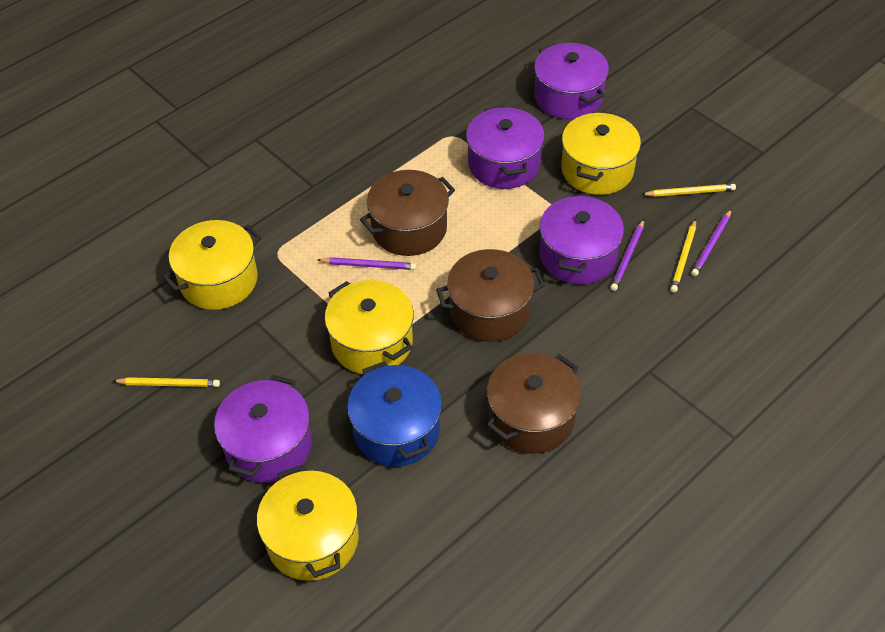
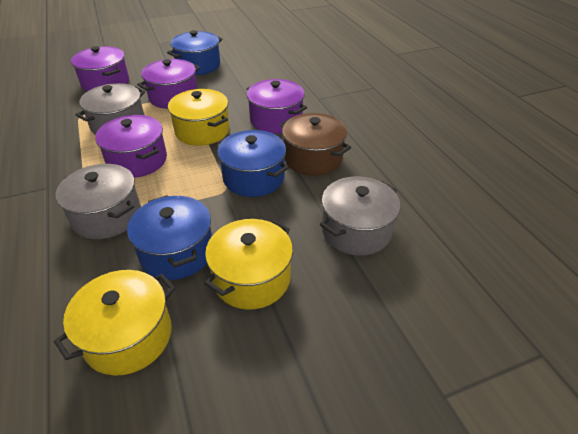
blue pot: [347,361,442,467] = 1 -> [127,195,212,280] [167,30,223,75] [218,130,289,197] = 3
brown pot: [360,170,455,256] [436,249,545,342] [487,353,581,454] = 3 -> [280,113,351,176] = 1
grey pot: none = 0 -> [56,164,141,239] [75,83,145,135] [320,176,400,256] = 3
purple pencil: [318,257,416,270] [610,219,644,291] [691,210,731,276] = 3 -> none = 0
yellow pencil: [113,377,220,387] [641,184,736,197] [670,219,696,293] = 3 -> none = 0
yellow pot: [163,220,261,310] [257,465,359,581] [325,280,414,374] [561,111,641,195] = 4 -> [54,270,176,376] [168,89,229,146] [204,219,293,310] = 3

